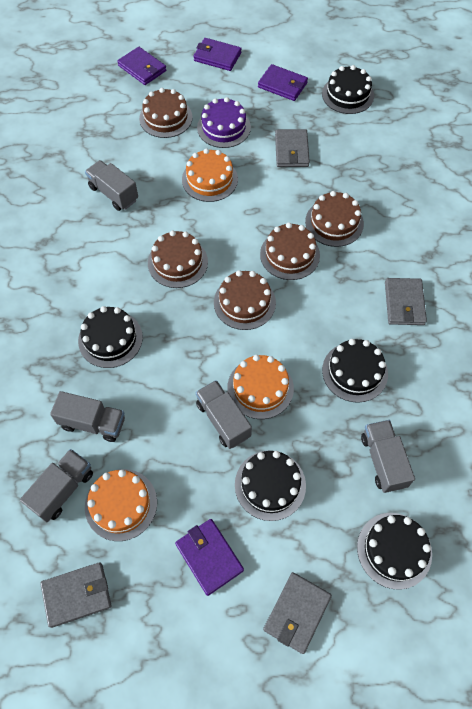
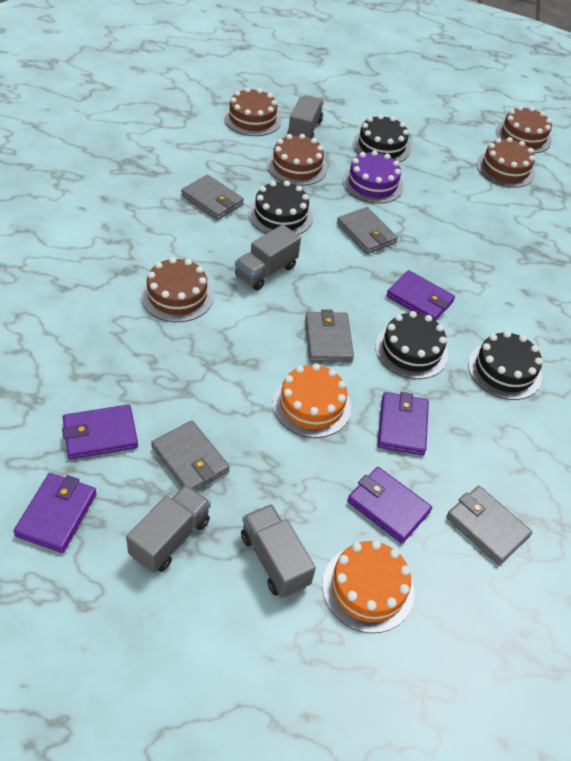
black cake: [78,306,143,368] [235,451,306,521] [322,65,374,114] [322,339,388,403] [357,513,432,590] = 5 -> [248,181,313,235] [353,114,411,163] [375,311,448,379] [468,331,543,400] = 4
grey truck: [20,449,93,522] [50,391,125,442] [85,160,138,211] [195,380,252,449] [361,420,415,493] = 5 -> [126,485,211,573] [235,225,301,290] [241,504,316,598] [287,95,324,139] = 4
grey wallet: [40,562,112,628] [263,572,332,654] [275,129,310,167] [385,278,427,325] = 4 -> [151,420,230,491] [181,175,244,220] [305,309,354,362] [337,207,398,254] [446,486,532,565] = 5
orange cake: [85,469,157,541] [182,148,238,202] [227,355,294,419] = 3 -> [273,363,351,438] [322,540,414,633] = 2
purple wallet: [117,47,166,85] [175,519,244,596] [193,38,242,71] [258,64,308,101] = 4 -> [13,473,97,553] [62,404,138,459] [347,467,432,544] [377,392,429,455] [386,270,455,321] = 5

